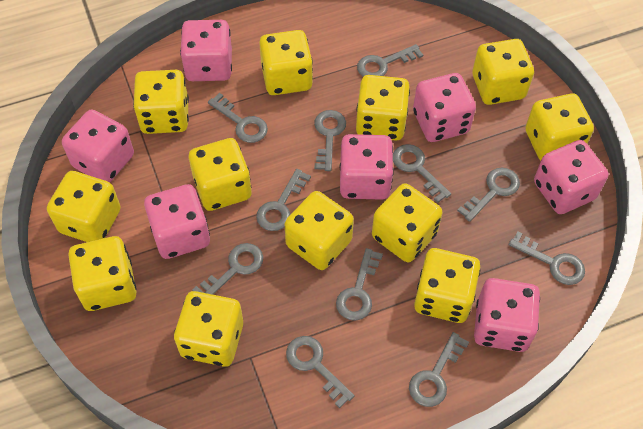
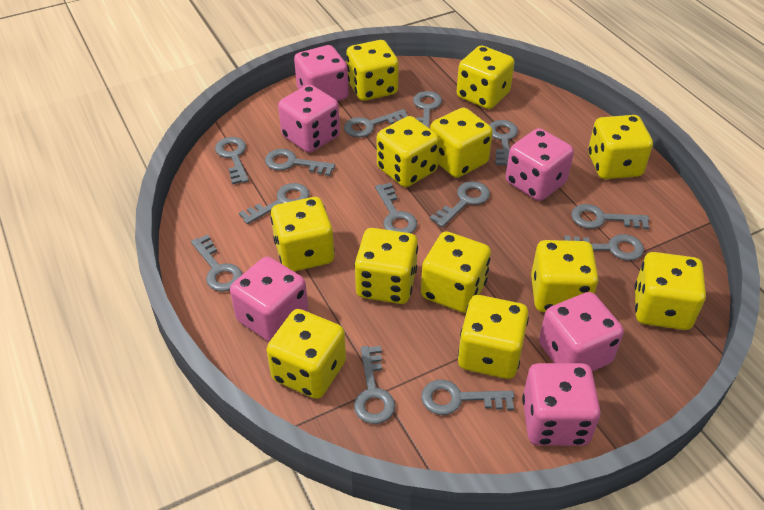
grey key: [192,243,263,295] [208,93,268,143] [256,169,311,231] [286,336,354,408] [314,110,346,171] [336,248,383,320] [357,44,423,76] [393,144,451,203] [409,332,469,407] [457,168,520,222] [509,231,585,285] = 11 -> [191,234,242,292] [215,137,249,185] [239,183,310,224] [265,149,335,176] [344,109,408,137] [354,346,395,424] [375,183,417,233] [413,91,442,128] [421,380,514,415] [430,181,490,227] [489,120,518,166] [564,234,644,261] [571,204,649,229] = 13
pink dice: [62,110,134,183] [144,184,210,259] [180,20,232,81] [340,134,394,200] [413,73,476,142] [474,278,540,352] [534,140,608,214] = 7 -> [230,257,308,342] [278,85,340,153] [294,45,349,101] [506,128,574,201] [522,363,601,446] [539,292,624,371] = 6

